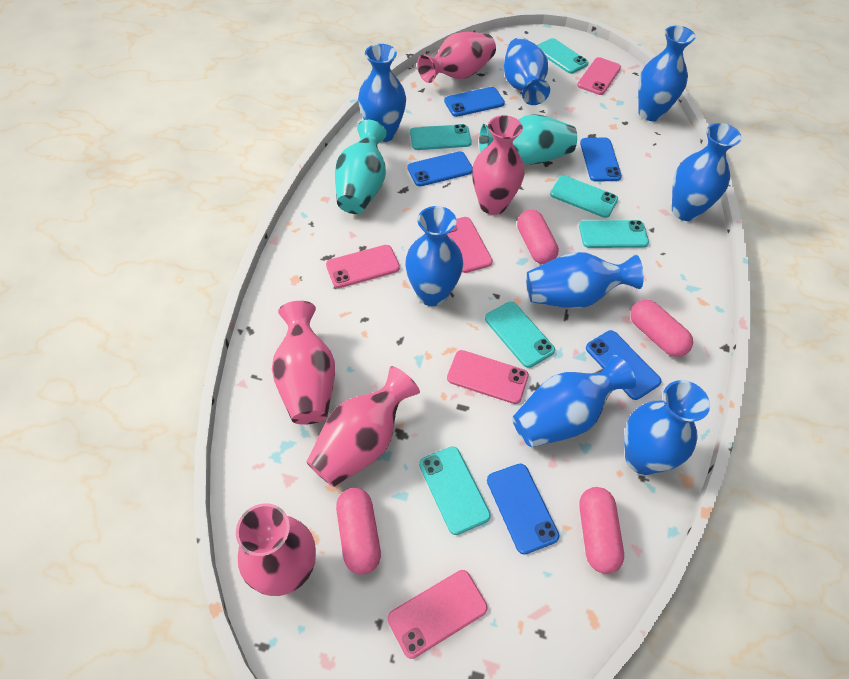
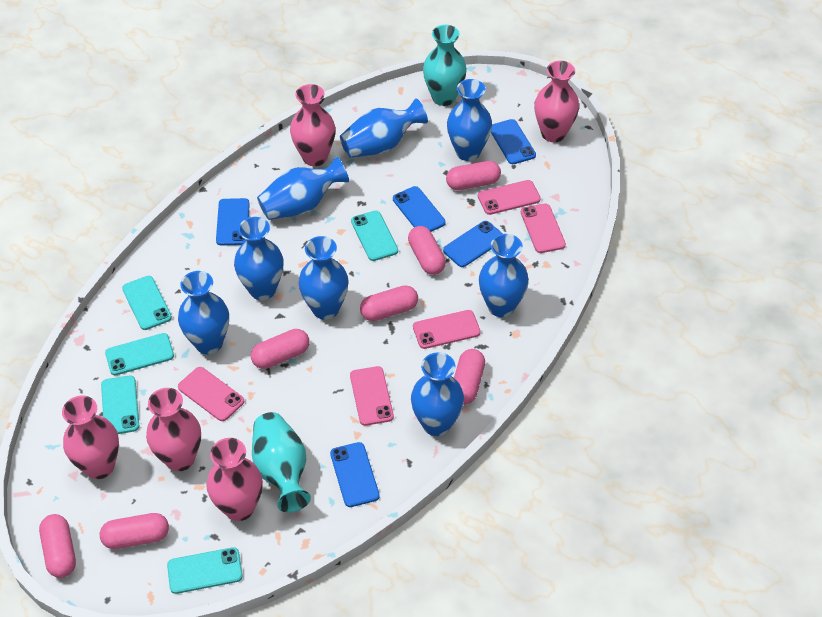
pink capsule: [336,488,381,575] [517,210,559,264] [579,487,624,574] [630,300,693,357] = 4 -> [39,514,76,578] [100,513,169,549] [251,329,309,369] [360,285,418,321] [408,226,446,275] [446,161,501,190] [454,349,485,405] = 7
turquoise phone: [410,124,472,150] [419,446,491,535] [485,302,555,368] [537,38,589,74] [550,176,618,218] [579,220,649,248] = 6 -> [101,375,139,434] [105,333,174,375] [122,276,172,330] [167,547,243,594] [351,210,398,261] = 5

